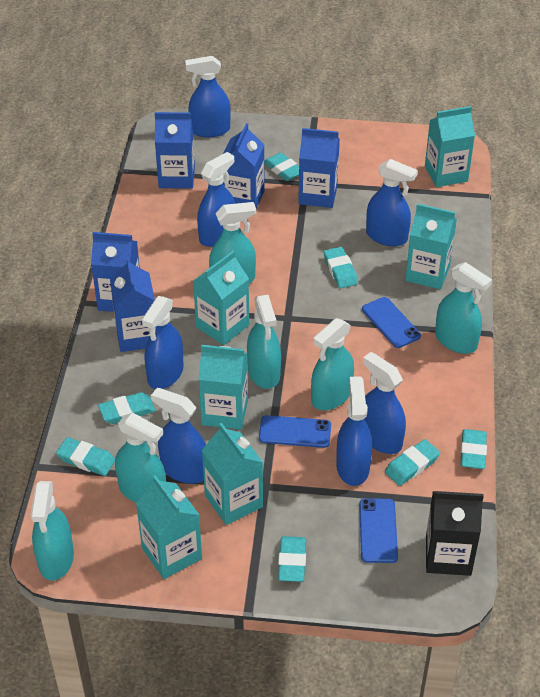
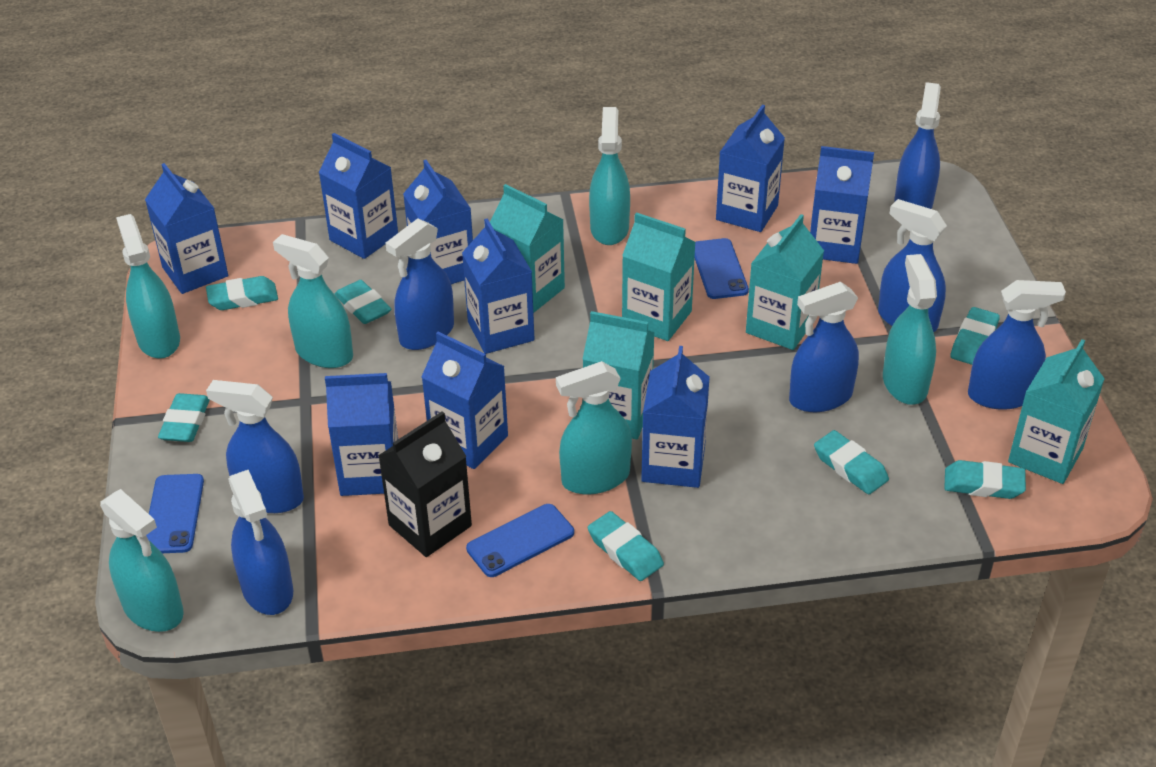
blue carton: [91,232,140,312] [110,257,155,352] [155,112,195,189] [223,123,264,209] [298,128,340,208] = 5 -> [145,163,228,294] [318,133,398,259] [325,373,398,496] [403,160,473,284] [421,331,508,469] [462,218,535,354] [641,346,710,488] [716,105,785,232] [810,146,874,264] = 9
turquoise carton: [136,475,202,579] [193,251,249,345] [198,345,248,430] [202,423,263,525] [405,204,457,289] [425,106,475,187] = 6 -> [490,184,565,313] [583,311,655,439] [622,212,696,341] [746,214,824,350] [1008,339,1105,484] = 5

